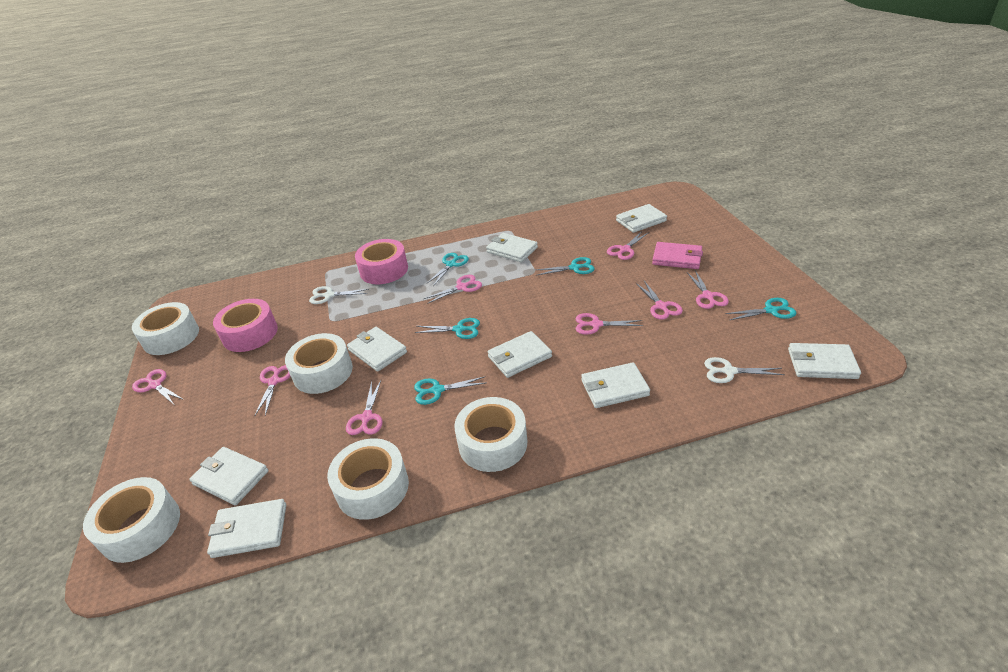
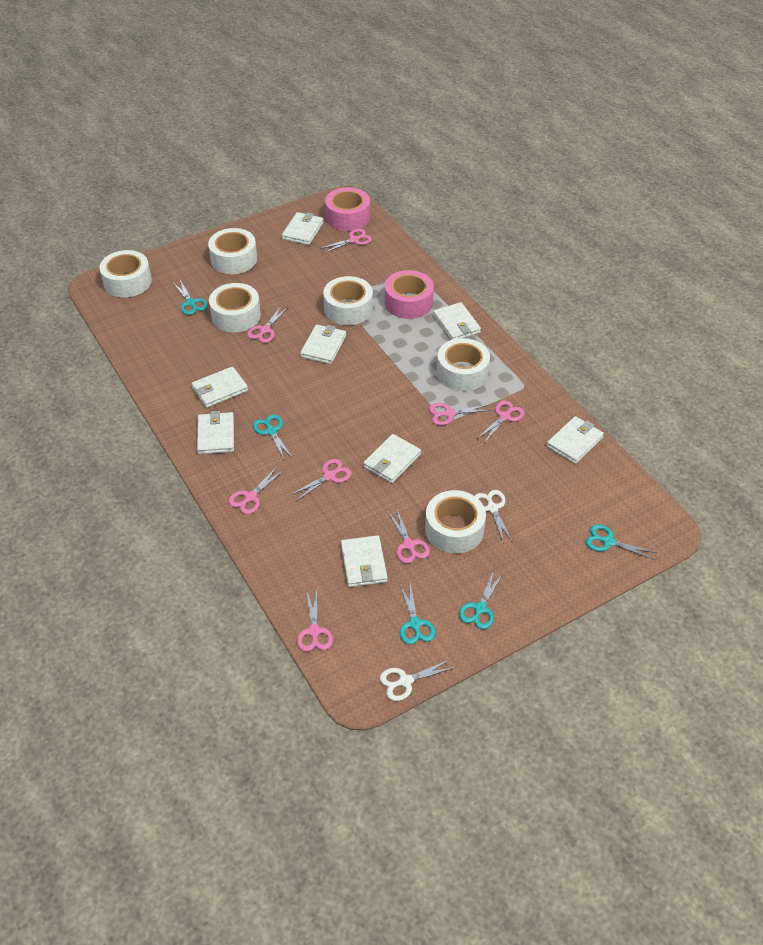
pink wallet: [652,242,703,269] = 1 -> none = 0
white tape: [83,477,180,563] [132,302,199,355] [285,333,353,394] [327,438,409,520] [454,397,527,472] = 5 -> [99,250,152,298] [208,228,257,274] [209,283,261,332] [323,276,373,325] [425,490,486,554] [437,338,490,391] = 6

